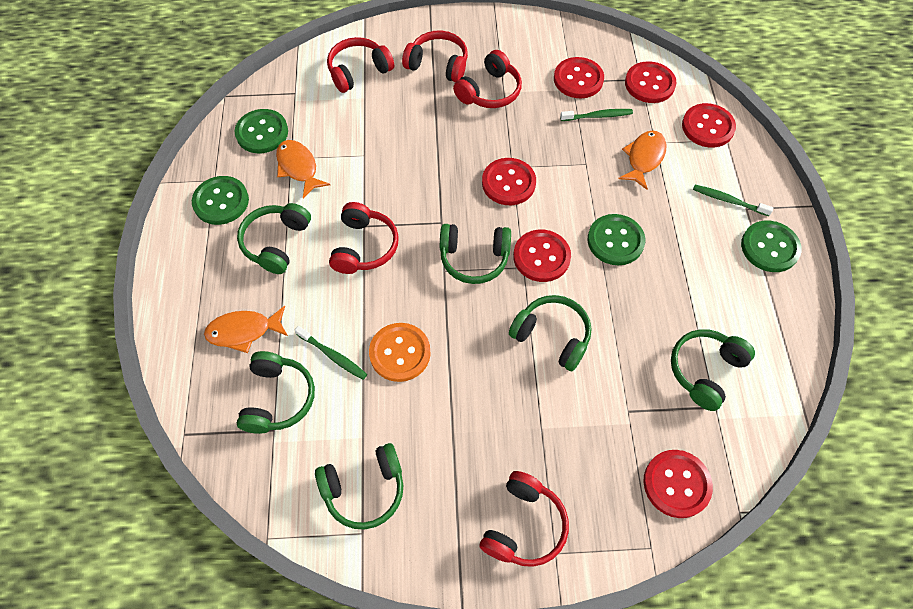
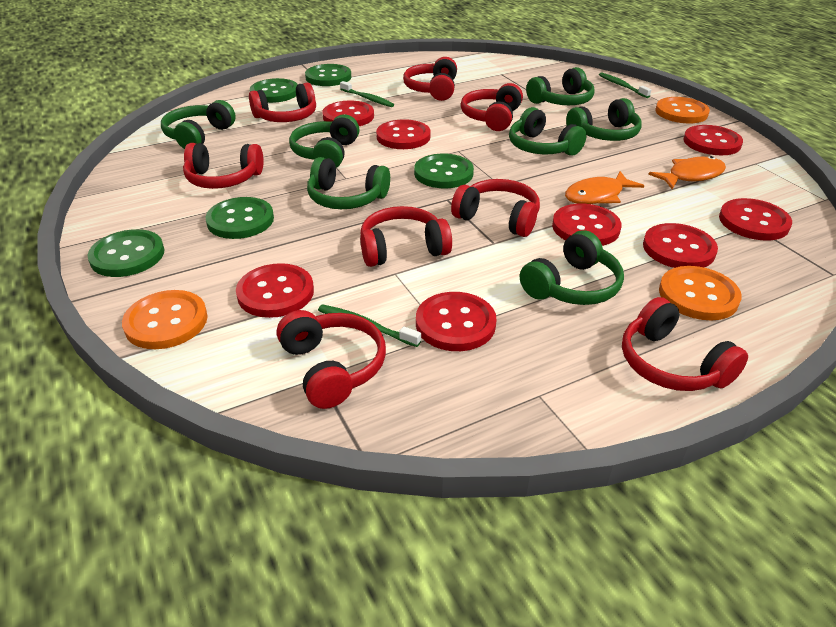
green button: [192,176,249,225] [235,109,288,153] [588,214,645,265] [741,221,802,272] = 4 -> [87,229,164,277] [205,197,274,239] [250,78,298,103] [305,64,351,86] [414,154,474,188] = 5
green headphones: [237,203,311,274] [237,351,315,434] [315,443,403,529] [440,224,511,284] [509,295,591,371] [671,329,755,411] = 6 -> [161,100,236,149] [289,114,360,168] [307,157,390,209] [509,107,587,156] [520,230,624,305] [526,67,595,105] [566,98,642,141] = 7
orange button: [369,323,431,382] = 1 -> [122,290,208,349] [655,97,710,123] [659,266,742,320] = 3
orange fish: [204,306,288,353] [276,140,330,198] [618,130,667,190] = 3 -> [565,171,644,204] [648,156,726,189] = 2
red button: [482,158,536,205] [513,230,571,282] [554,57,604,98] [625,61,676,103] [643,450,713,518] [682,103,736,148] = 6 -> [236,263,314,318] [322,101,374,126] [376,119,431,149] [416,292,497,351] [552,204,622,246] [643,223,718,268] [683,125,743,155] [719,198,792,241] = 8
red headphones: [327,37,394,93] [329,202,399,274] [402,31,468,82] [453,50,522,108] [480,471,569,567] = 5 -> [183,143,264,189] [249,83,316,122] [277,310,386,409] [360,206,452,267] [403,57,457,101] [451,179,540,237] [461,83,523,131] [622,297,748,391] = 8

